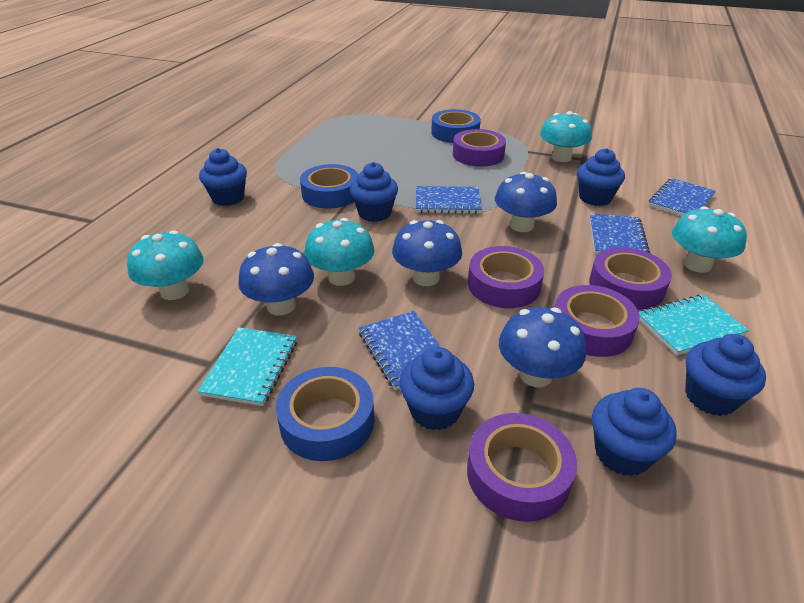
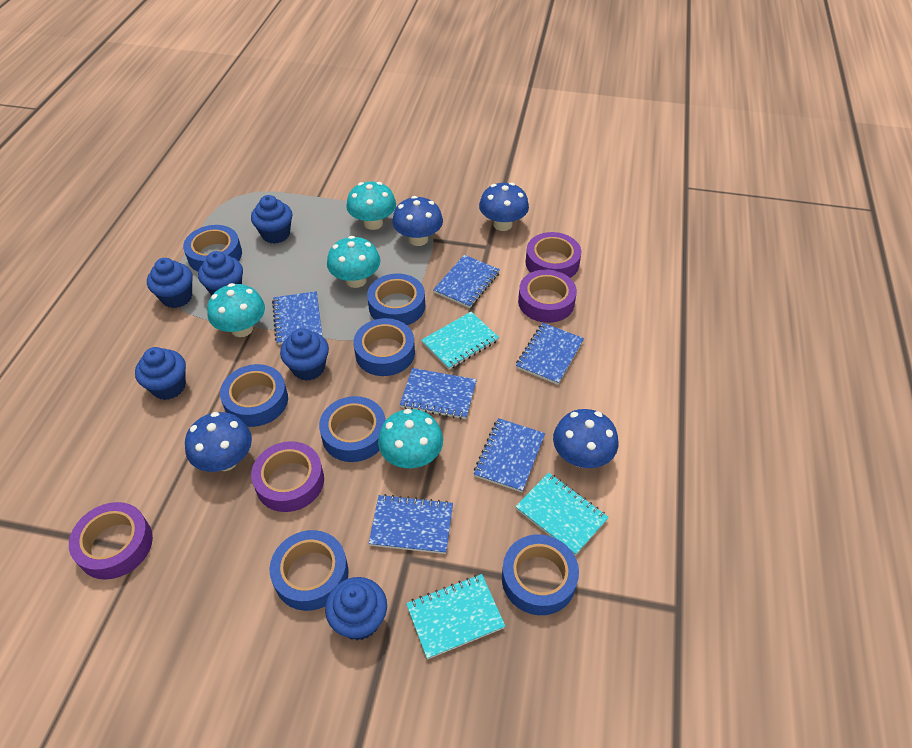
blue notebook: [359,311,441,390] [416,186,482,214] [590,213,650,255] [649,178,716,216] = 4 -> [272,291,322,345] [369,494,453,554] [400,368,477,419] [433,255,500,308] [474,418,545,492] [516,323,584,385] = 6
blue tape: [276,367,374,461] [300,164,358,209] [431,109,481,143] = 3 -> [183,225,242,272] [220,364,288,427] [269,530,349,611] [319,396,386,462] [353,318,415,376] [367,274,425,325] [502,534,579,615] = 7
purple tape: [453,129,506,167] [467,413,577,522] [468,246,544,308] [554,285,640,357] [589,247,672,310] = 5 -> [69,502,153,580] [251,441,324,512] [518,269,577,323] [525,232,581,278] = 4
turquoise notebook: [197,327,297,406] [639,294,749,356] = 2 -> [406,574,505,659] [421,312,499,370] [515,473,609,556] = 3

